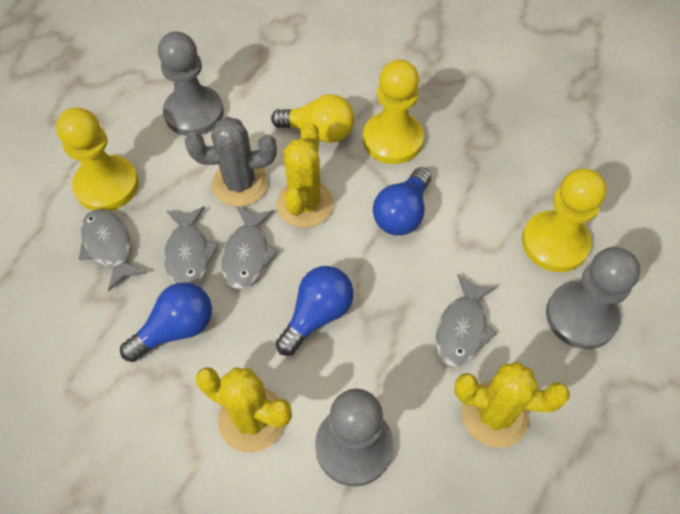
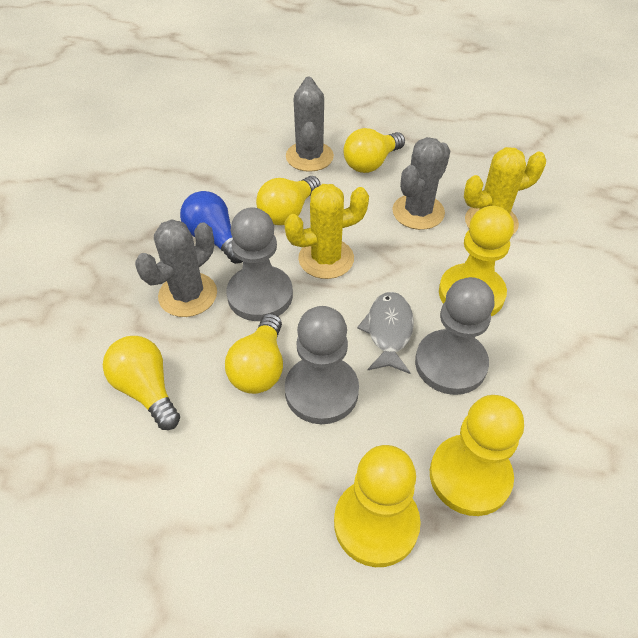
blue light bulb: [120,282,212,362] [276,266,353,356] [373,167,431,235] = 3 -> [180,191,243,264] = 1
grey cactus: [185,117,277,207] = 1 -> [135,219,217,317] [286,77,334,172] [392,137,450,230] = 3
grey fish: [79,209,146,291] [164,206,219,285] [221,206,278,289] [436,274,497,367] = 4 -> [357,292,414,374] = 1
yellow cactus: [196,367,292,453] [276,122,334,228] [454,362,570,448] = 3 -> [284,184,369,279] [464,147,546,234] = 2
yellow light bulb: [271,94,354,143] = 1 -> [103,336,180,430] [225,313,283,394] [256,176,321,225] [343,128,405,173] = 4

